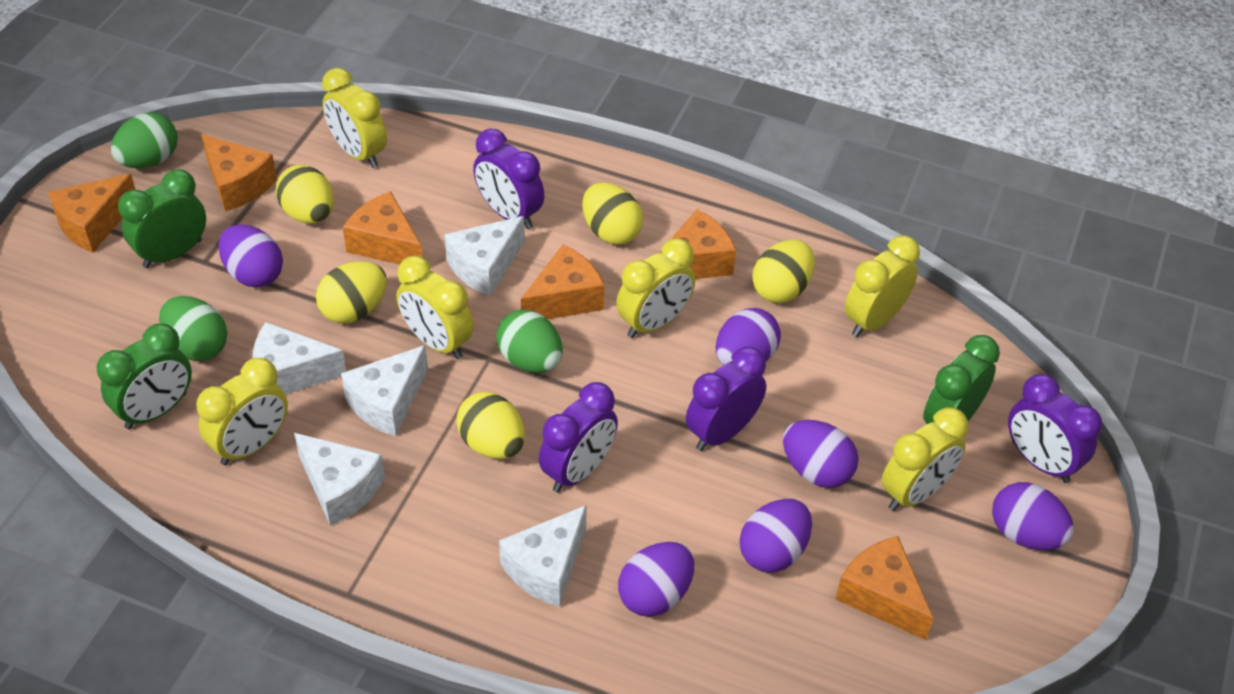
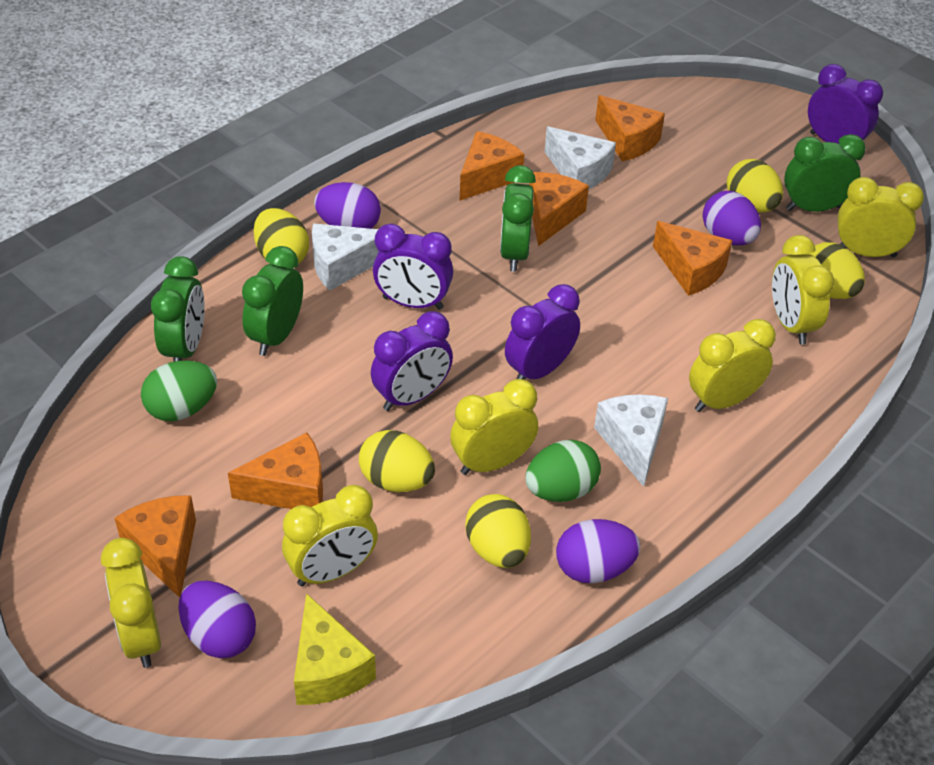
green clock: [97,323,192,429] [118,169,206,268] [923,335,1000,424] = 3 -> [151,256,205,362] [242,246,303,356] [500,165,536,272] [784,134,866,212] = 4
green egg: [111,113,178,169] [159,296,227,361] [496,310,563,373] = 3 -> [141,361,217,421] [526,440,601,502] = 2
purple egg: [219,224,283,287] [618,542,694,617] [716,308,781,365] [740,499,812,573] [783,420,859,488] [992,482,1074,550] = 6 -> [178,581,256,658] [314,182,381,229] [556,519,640,583] [703,191,761,245] = 4
white cheese: [253,322,346,395] [294,433,385,526] [341,345,428,436] [444,216,525,296] [499,505,587,607] = 5 -> [312,224,379,290] [545,126,616,189] [594,394,668,487] = 3
yellow cheese: none = 0 -> [294,593,376,705] = 1

